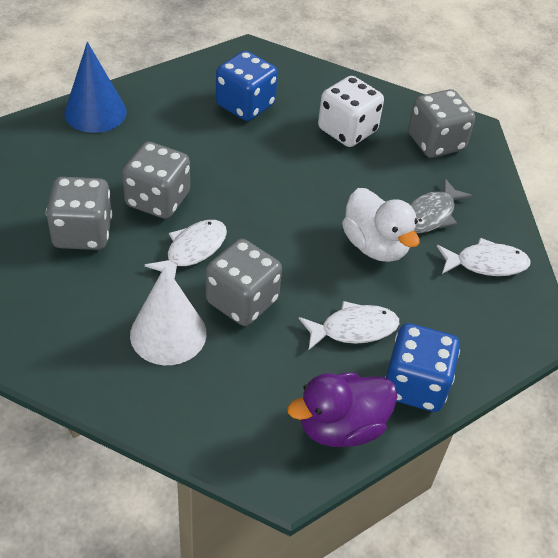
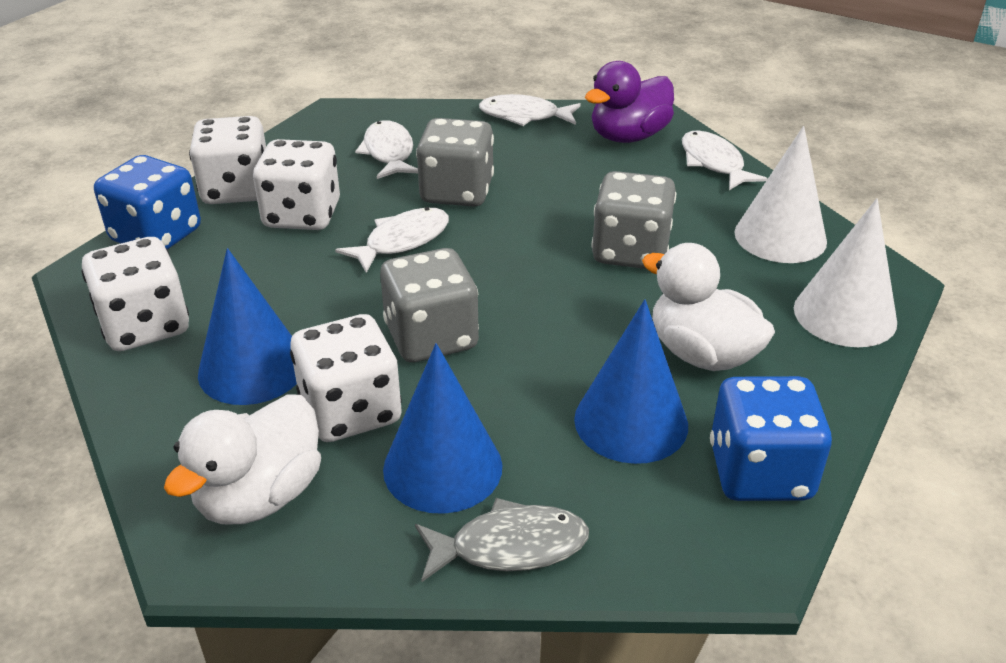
blue cone: [64,42,127,133] = 1 -> [198,248,297,405] [383,343,502,514] [574,299,688,464] = 3
grey dice: [46,177,112,250] [122,142,190,219] [206,239,282,326] [408,89,475,158] = 4 -> [380,248,479,362] [416,118,494,207] [591,171,676,269] = 3
white cone: [130,266,207,365] = 1 -> [734,126,827,263] [794,198,897,347] = 2
white dice: [318,76,384,147] = 1 -> [81,237,189,351] [189,116,266,204] [253,139,340,230] [290,314,402,442] = 4
white duck: [342,188,420,262] = 1 -> [164,394,321,524] [642,243,775,371] = 2
white fish: [145,220,227,279] [299,301,399,350] [437,238,531,276] = 3 -> [335,207,449,273] [355,120,418,179] [479,94,581,126] [682,131,768,190] = 4

